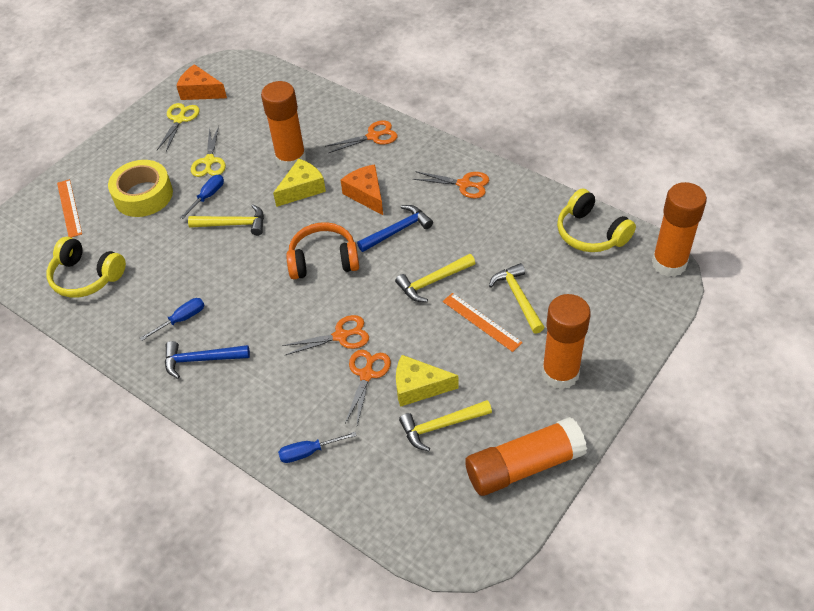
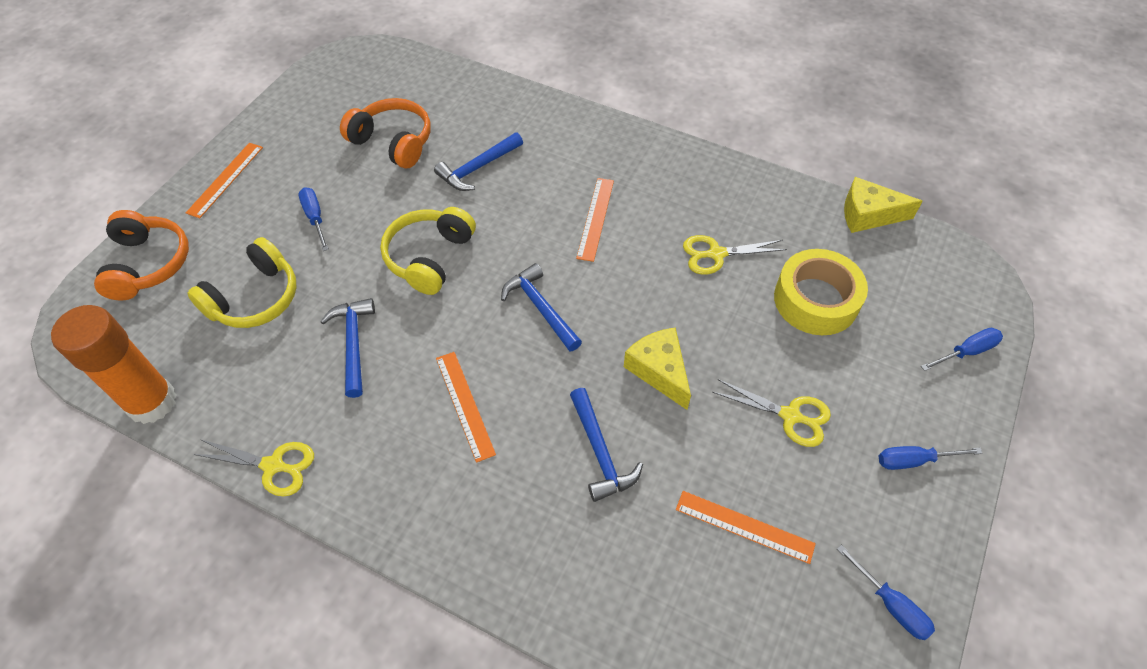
blue hammer: [165,341,250,379] [357,205,433,252] = 2 -> [320,298,375,398] [434,132,523,191] [501,263,582,352] [570,388,643,502] = 4
blue screwdriver: [140,298,204,341] [180,175,224,219] [278,432,357,463] = 3 -> [298,187,329,251] [837,545,935,640] [879,446,983,470] [921,328,1003,371] = 4
orange cheese: [176,64,227,100] [341,164,383,215] = 2 -> none = 0
orange glue stick: [261,81,306,170] [465,417,587,496] [542,294,591,389] [652,182,707,277] = 4 -> [51,305,177,424] = 1
orange headphones: [286,222,359,279] = 1 -> [94,210,189,300] [340,98,431,168] = 2
orange ruler: [57,179,82,238] [443,293,523,352] = 2 -> [186,143,263,218] [436,352,496,463] [576,178,614,262] [676,491,816,564] = 4
orange scissors: [282,315,369,355] [325,120,397,153] [345,349,391,425] [413,171,489,198] = 4 -> none = 0
yellow hammer: [188,204,264,236] [395,254,475,302] [399,400,492,451] [489,263,545,334] = 4 -> none = 0
yellow scissors: [157,103,200,152] [191,126,226,177] = 2 -> [193,439,314,496] [683,235,787,275] [712,379,831,447] = 3

